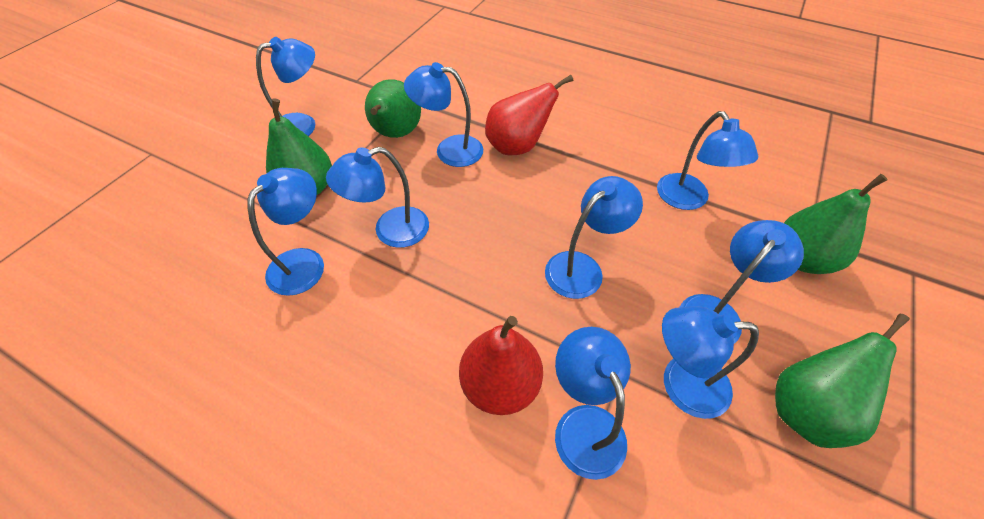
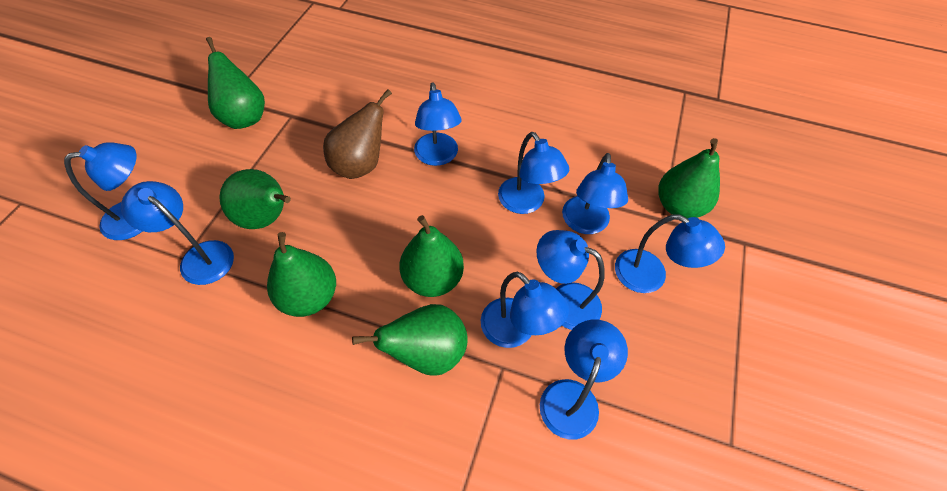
brown pear: none = 0 -> [323,89,392,179] = 1
green pear: [266,98,332,195] [365,79,421,138] [775,314,910,448] [784,174,888,274] = 4 -> [206,37,265,129] [219,169,291,229] [267,232,336,317] [352,304,468,376] [399,215,464,297] [658,138,720,219] = 6
red pear: [459,316,543,415] [485,75,573,156] = 2 -> none = 0

